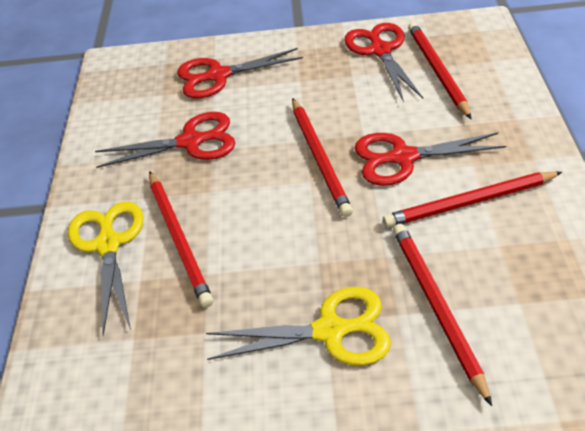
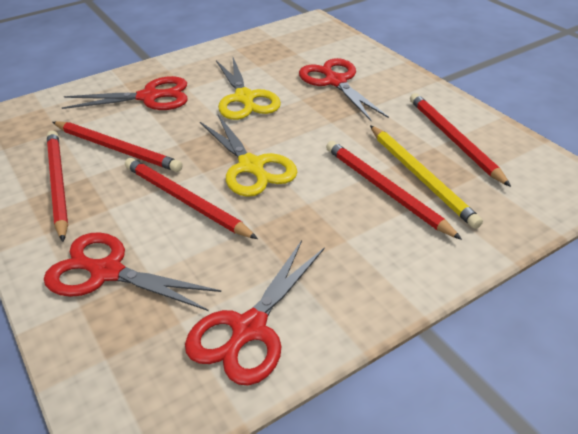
yellow pencil: none = 0 -> [370,125,483,229] = 1

